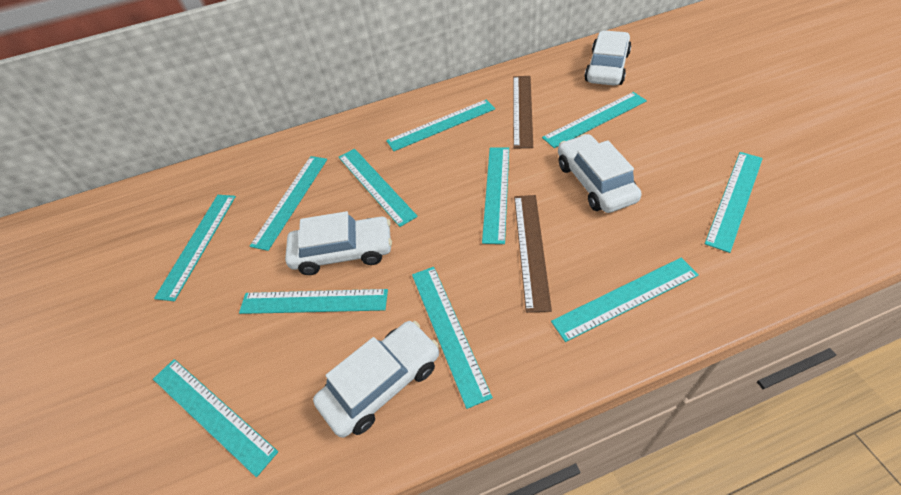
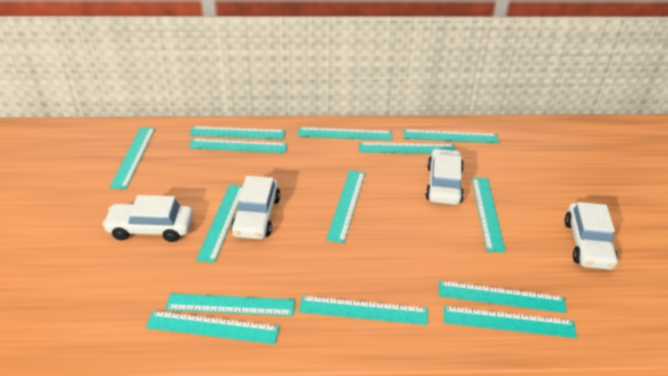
brown ruler: [513,76,533,149] [514,195,552,313] = 2 -> none = 0
turquoise ruler: [153,359,278,477] [154,195,236,301] [239,289,388,314] [250,156,327,251] [338,149,418,227] [386,100,495,151] [412,267,493,409] [482,147,509,244] [542,92,647,148] [551,257,699,342] [705,152,763,253] = 11 -> [110,127,155,189] [146,311,279,344] [165,293,295,316] [189,126,285,139] [189,138,287,153] [196,185,243,263] [298,127,392,141] [299,296,428,325] [326,170,365,243] [359,142,455,154] [403,129,499,143] [439,281,566,313] [444,306,577,338] [472,178,506,252] = 14

